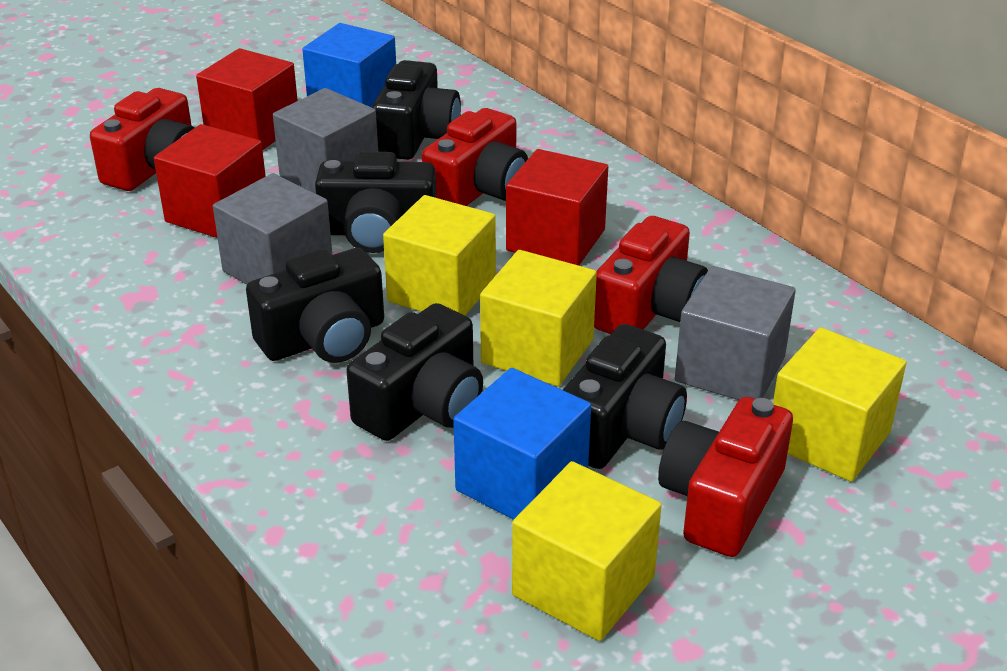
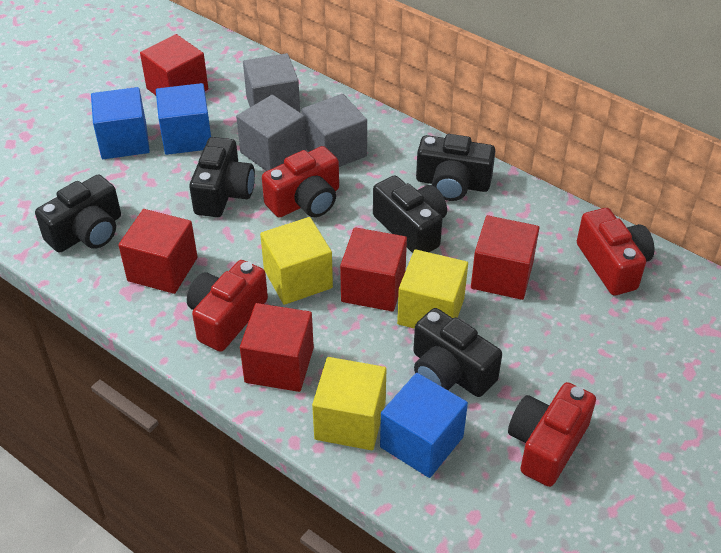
blue cube: [302,23,396,107] [453,368,591,520] = 2 -> [91,87,150,159] [156,83,211,155] [380,373,468,478] = 3
red cube: [154,124,266,238] [196,48,298,150] [506,149,608,266] = 3 -> [119,209,197,294] [140,34,208,95] [240,303,314,392] [340,227,407,312] [471,215,539,300] = 5
yellow cube: [383,195,496,315] [480,250,597,386] [512,461,662,641] [773,327,906,482] = 4 -> [260,217,333,305] [312,357,386,450] [397,249,468,329] = 3

